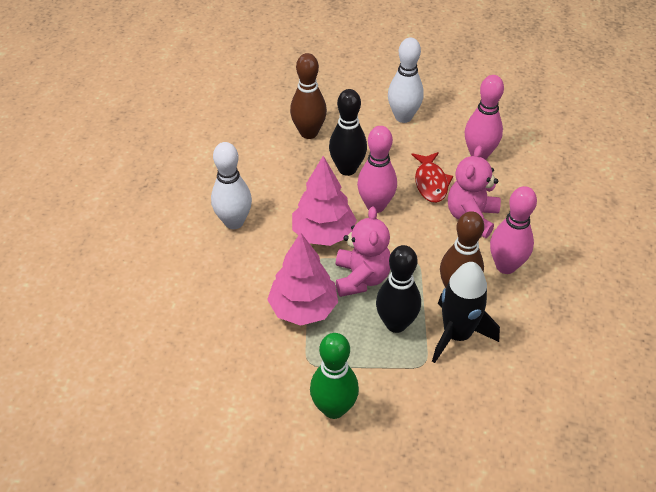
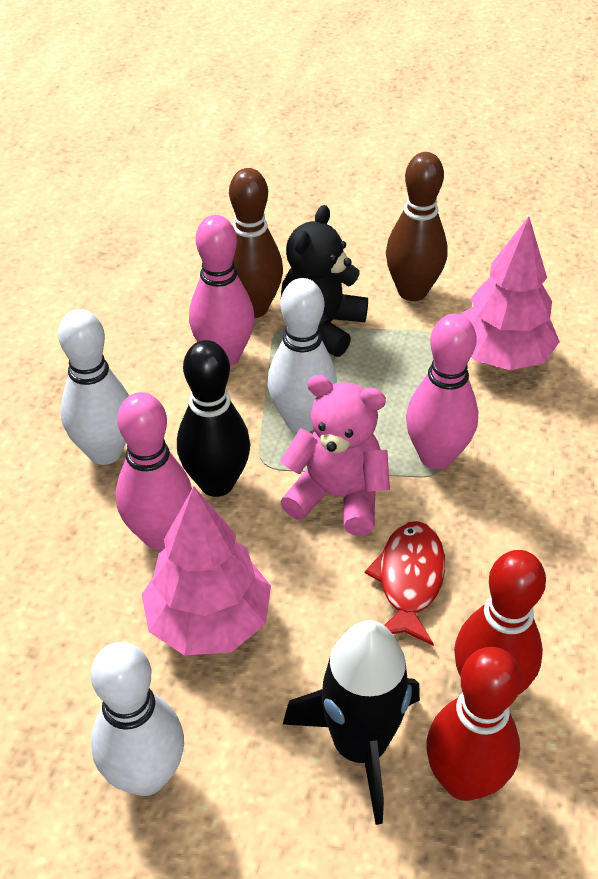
black bowling pin: [329,89,367,176] [376,245,421,333] = 2 -> [177,340,250,497] = 1
black teddy bear: none = 0 -> [281,205,368,357] = 1
green bowling pin: [310,333,359,419] = 1 -> none = 0
pink teddy bear: [336,207,391,297] [448,146,501,238] = 2 -> [280,375,390,535] = 1
red bowling pin: none = 0 -> [426,647,522,801] [454,550,546,695] = 2
white bowling pin: [211,142,252,229] [388,37,424,123] = 2 -> [58,309,129,465] [91,642,184,796] [268,278,337,432] = 3

